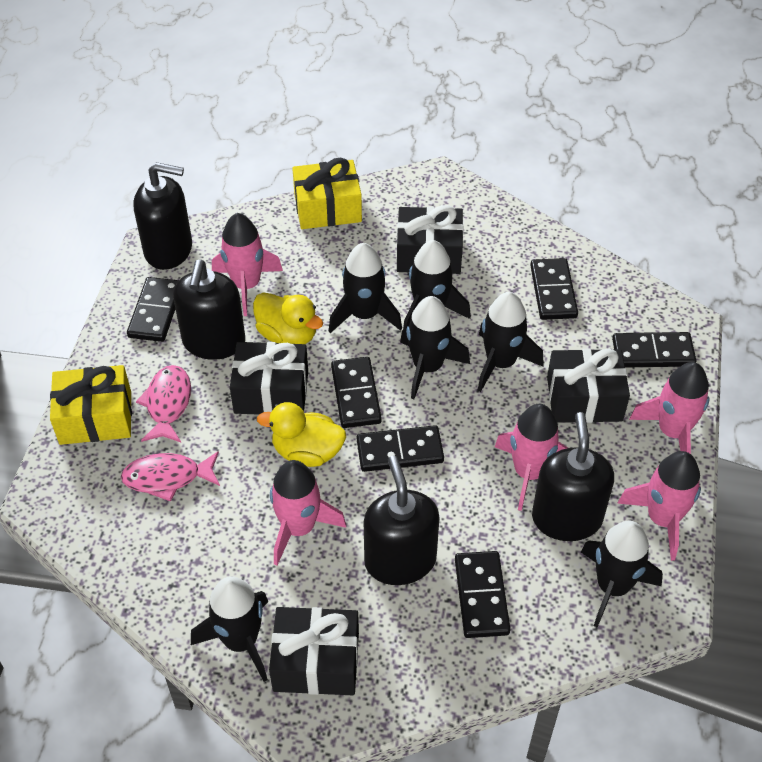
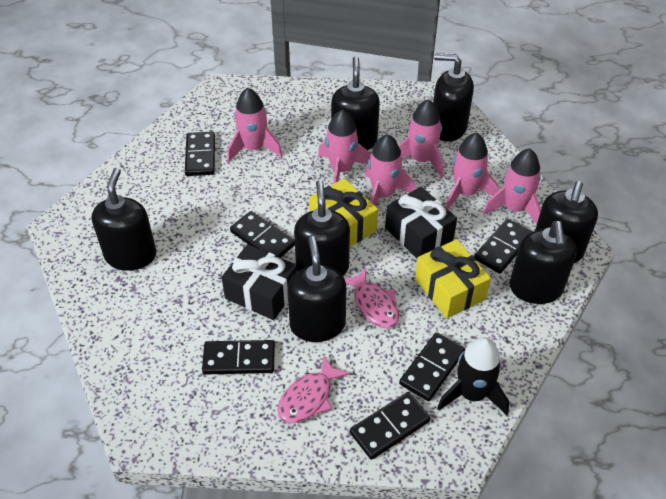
black gift: [230,342,308,415] [269,607,359,695] [397,205,464,274] [547,349,630,423] = 4 -> [221,244,297,320] [385,187,457,258] = 2
black rocket: [191,576,268,682] [329,243,402,333] [400,296,470,399] [403,240,471,330] [477,292,544,392] [581,521,663,628] = 6 -> [437,337,509,415] = 1
black soap dispenser: [134,162,192,270] [173,260,245,360] [364,456,440,585] [532,412,614,541] = 4 -> [92,168,156,271] [287,236,346,342] [294,180,350,276] [331,57,380,150] [433,53,474,142] [510,221,577,304] [535,181,598,263] = 7
pink rocket: [212,213,283,316] [270,460,346,566] [495,404,568,511] [617,451,701,561] [629,362,710,454] = 5 -> [227,88,282,162] [318,109,371,184] [364,134,415,206] [399,99,444,178] [446,132,498,210] [483,148,541,224] = 6
yellow duck: [253,292,323,344] [257,402,346,467] = 2 -> none = 0

